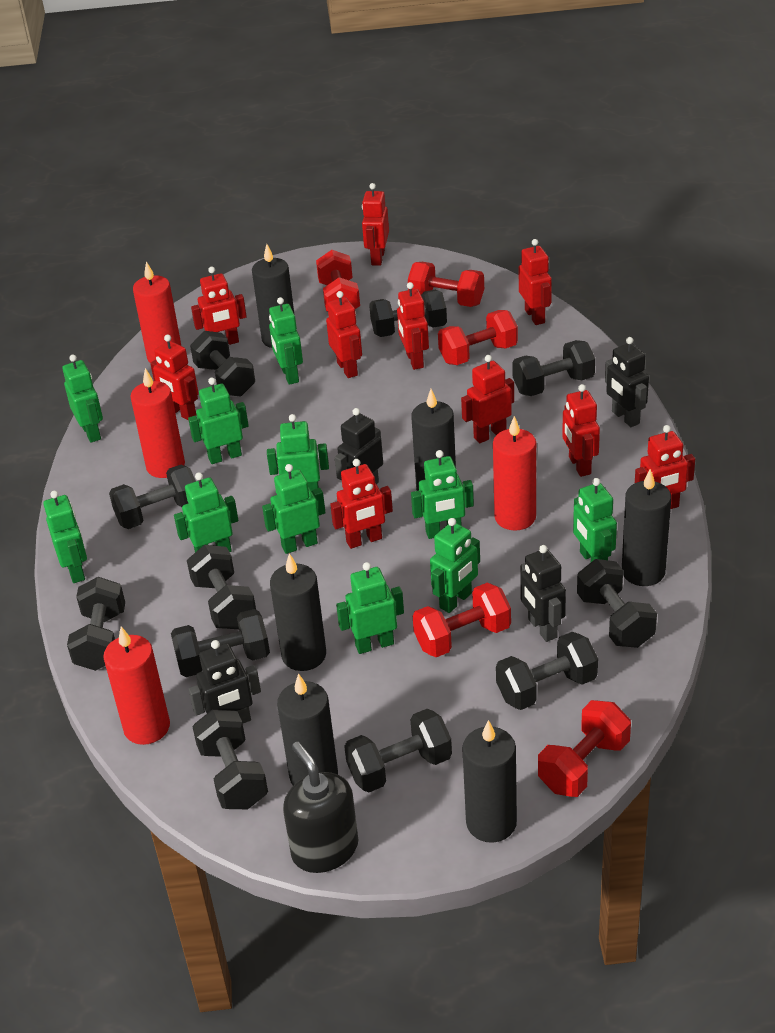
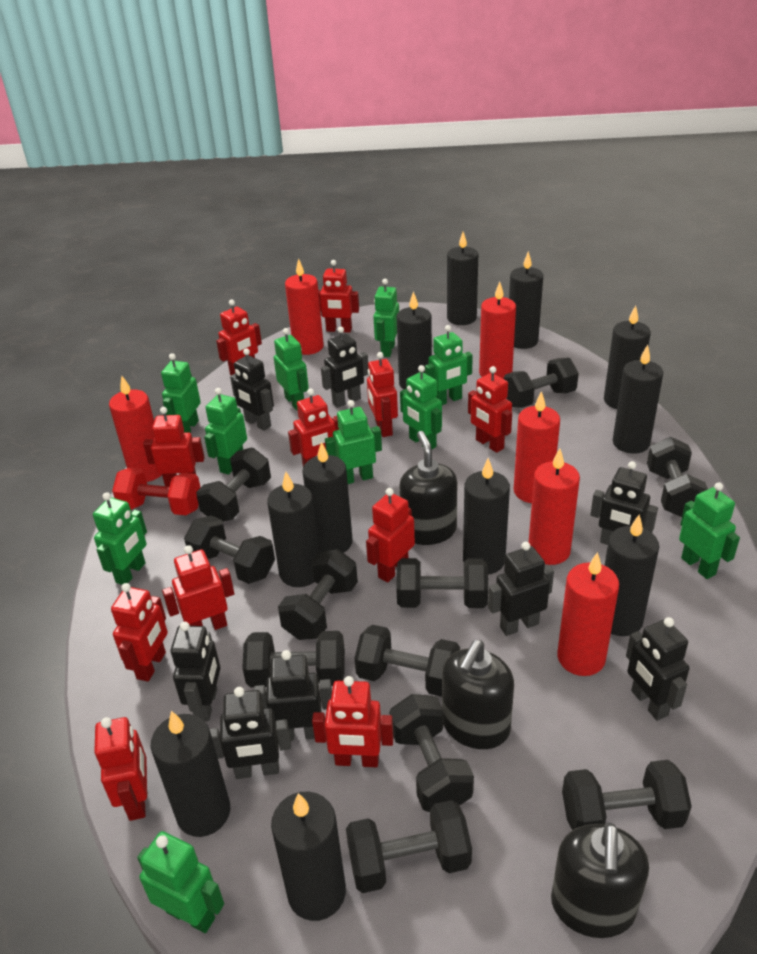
black candle: [252,244,294,348] [270,553,326,671] [277,673,338,785] [411,389,456,491] [462,720,517,843] [622,469,671,586] = 6 -> [151,711,230,837] [267,472,319,587] [271,792,346,921] [302,442,353,553] [397,291,432,389] [447,232,478,325] [463,458,510,575] [509,251,543,349] [604,305,651,409] [604,514,659,636] [613,344,663,454] = 11
black robot: [189,640,261,724] [335,408,383,484] [520,545,566,642] [605,337,649,427] = 4 -> [171,622,220,722] [209,687,291,779] [230,348,274,431] [254,650,332,741] [321,327,368,408] [488,542,554,636] [590,461,658,545] [626,617,689,721] = 8
black soap dispenser: [283,742,358,873] = 1 -> [399,431,457,545] [442,640,514,749] [551,823,649,938] = 3
green robot: [43,490,87,583] [62,355,103,443] [174,472,238,552] [188,378,249,464] [262,464,326,554] [267,414,329,491] [269,297,303,385] [336,562,404,654] [411,450,474,539] [430,518,480,613] [573,478,617,562] = 11 -> [93,492,147,585] [137,831,224,933] [161,353,201,433] [204,388,247,475] [274,328,309,410] [325,400,382,484] [373,279,399,357] [400,365,442,449] [425,325,473,405] [679,482,740,579] = 10
red candle: [103,627,170,745] [130,368,185,478] [133,261,181,363] [493,416,536,531] = 4 -> [109,375,162,482] [285,258,324,355] [479,282,516,379] [514,391,560,503] [529,448,580,565] [557,552,619,676] = 6
red dumbbell: [316,250,360,312] [408,262,484,307] [413,583,511,657] [438,310,518,365] [538,700,631,797] = 5 -> [112,468,201,515] = 1
red robot: [150,334,199,421] [191,267,247,345] [326,291,362,378] [330,459,393,549] [362,183,389,266] [397,282,429,370] [461,355,514,443] [519,239,552,325] [562,384,600,477] [635,425,695,509] = 10 -> [94,717,147,821] [111,583,168,682] [143,407,205,487] [162,545,234,630] [216,300,262,375] [288,389,339,467] [312,676,394,767] [318,260,359,333] [366,488,415,582] [367,352,398,437] [468,366,512,453] = 11

